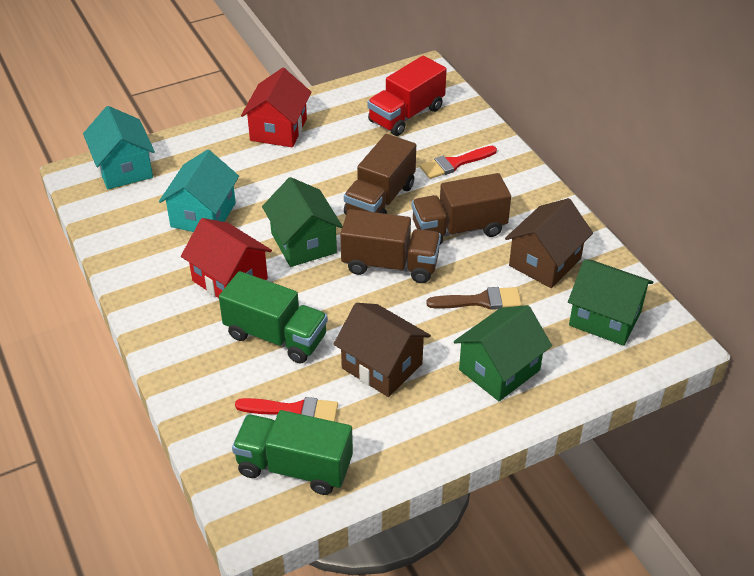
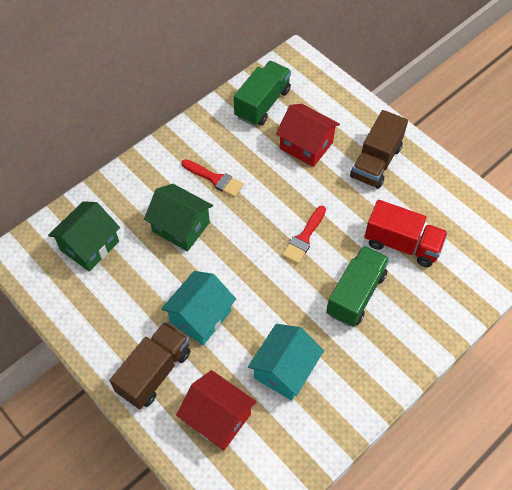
brown brush: [426,287,522,310] = 1 -> none = 0
brown house: [334,303,431,397] [505,198,593,288] = 2 -> none = 0
brown truck: [340,209,441,283] [344,134,416,214] [412,173,511,246] = 3 -> [109,322,190,409] [350,110,408,189] = 2
green house: [262,177,343,267] [454,305,552,401] [568,259,654,346] = 3 -> [48,201,120,272] [144,184,213,251] = 2

